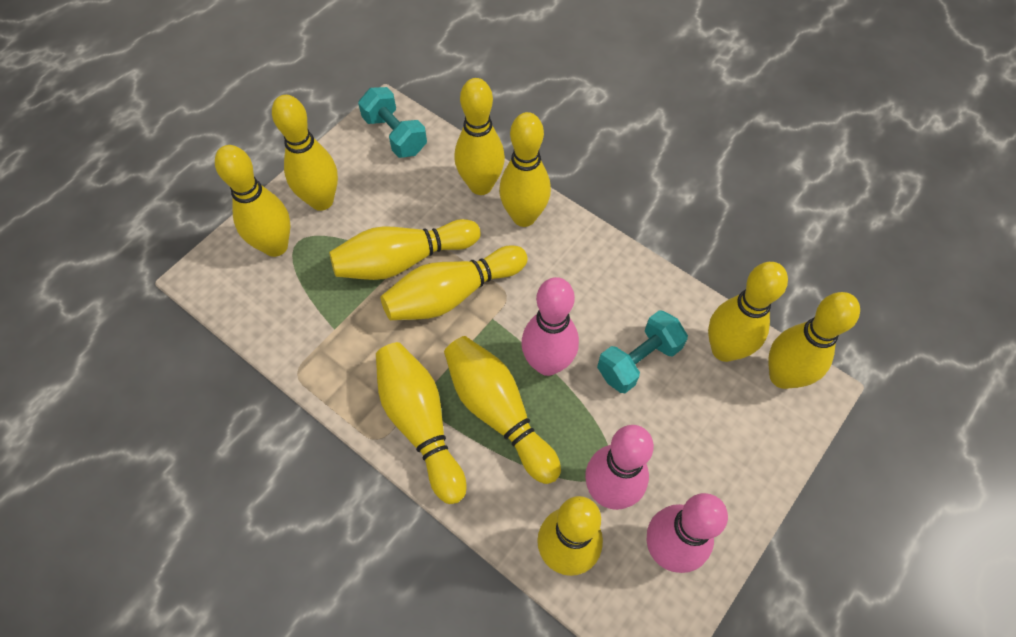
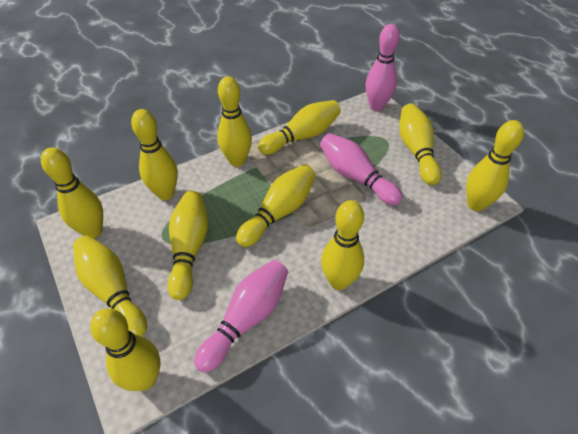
turquoise dumbbell: [358,87,427,158] [597,310,688,393] = 2 -> none = 0

